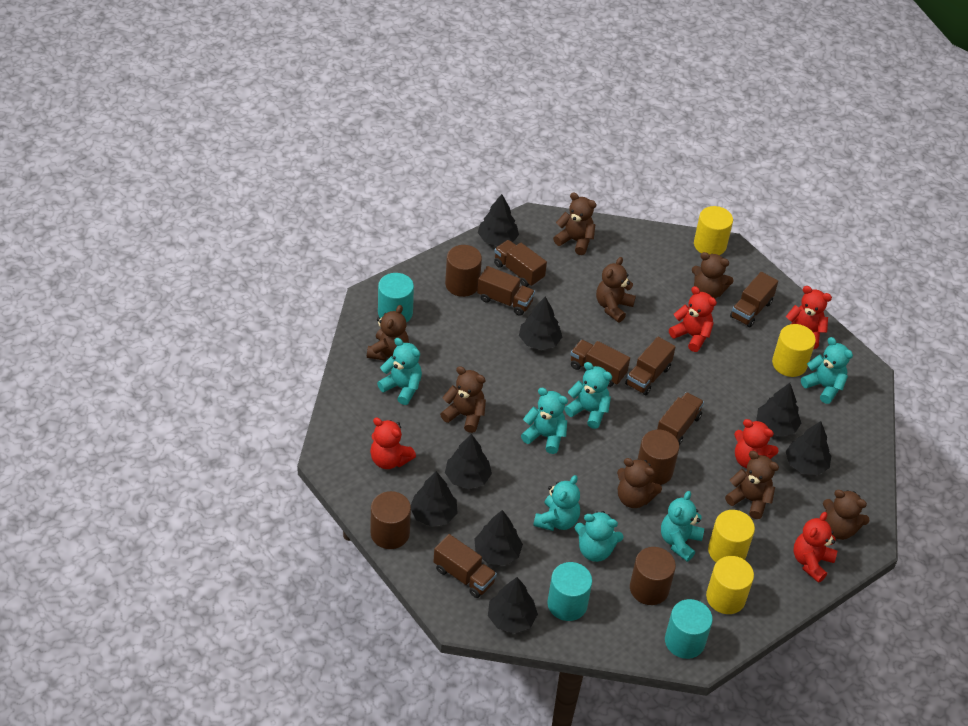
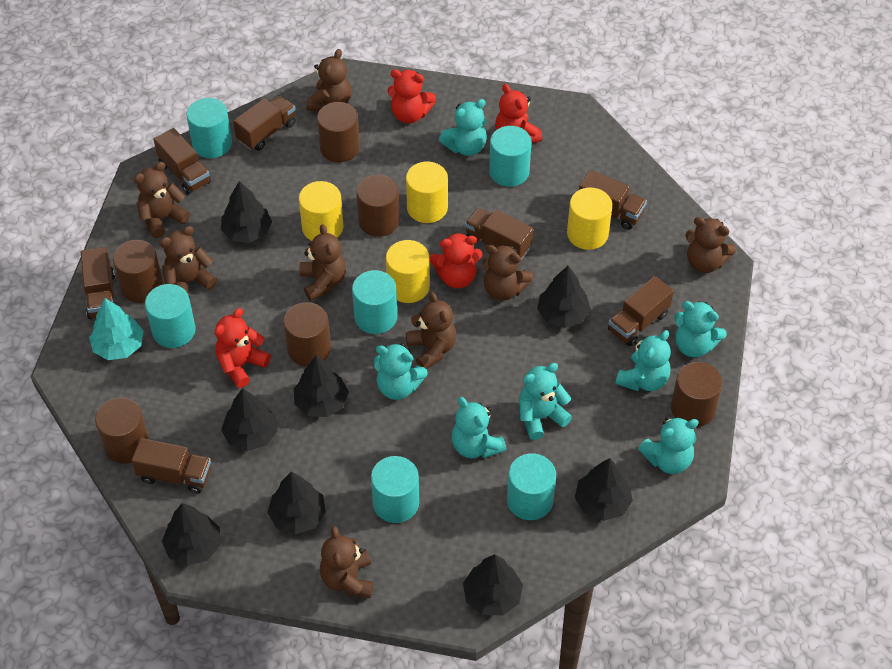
brown cylinder: [370,491,411,549] [445,245,482,297] [630,547,676,605] [638,430,679,485] = 4 -> [95,397,150,464] [113,240,163,303] [283,302,331,367] [317,102,360,162] [356,175,400,237] [671,362,723,427] = 6
red teddy bear: [370,418,416,469] [669,286,717,352] [734,419,778,468] [785,286,832,349] [794,512,837,583] = 5 -> [214,308,271,388] [388,69,436,124] [429,233,482,288] [495,84,542,144] = 4
turquoise cylinder: [378,273,414,323] [547,562,592,621] [665,599,713,659] = 3 -> [145,284,196,348] [186,98,232,158] [352,270,397,334] [371,456,419,523] [489,126,531,187] [507,453,556,520] = 6
turquoise tree: none = 0 -> [89,298,144,360] = 1

